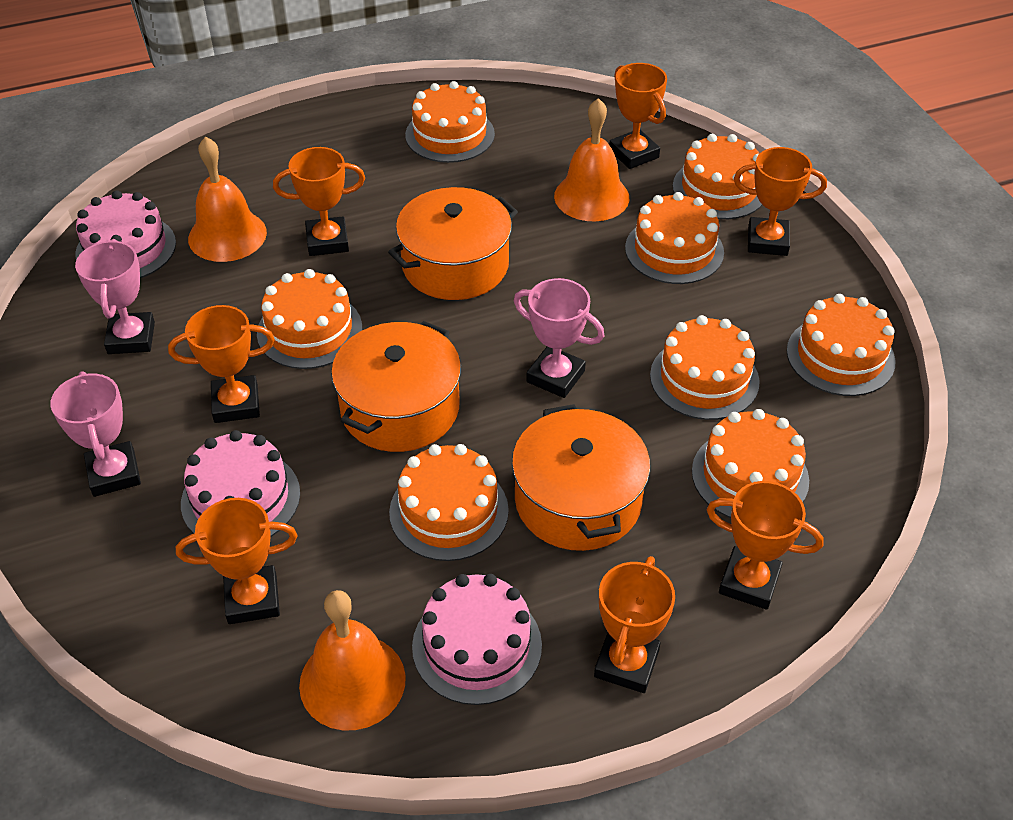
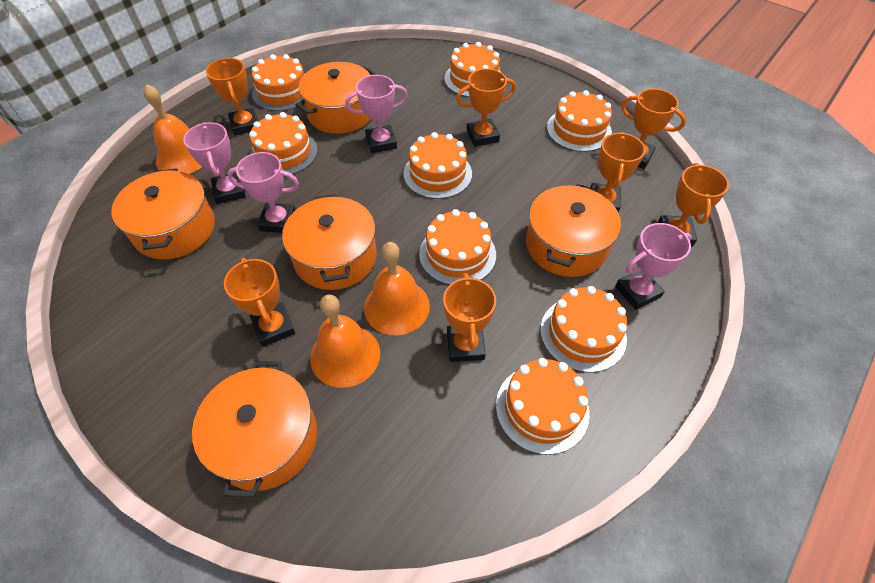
orange pot: [331,321,461,452] [388,187,518,300] [512,404,650,551] = 3 -> [111,168,215,260] [192,361,317,497] [282,194,377,290] [296,62,376,134] [526,184,621,277] = 5
pink cake: [75,191,176,278] [181,430,300,537] [412,574,542,705] = 3 -> none = 0
pink trophy: [50,371,141,497] [75,239,155,354] [514,278,604,398] = 3 -> [183,122,246,204] [227,152,299,233] [345,75,408,153] [615,223,692,310] = 4

